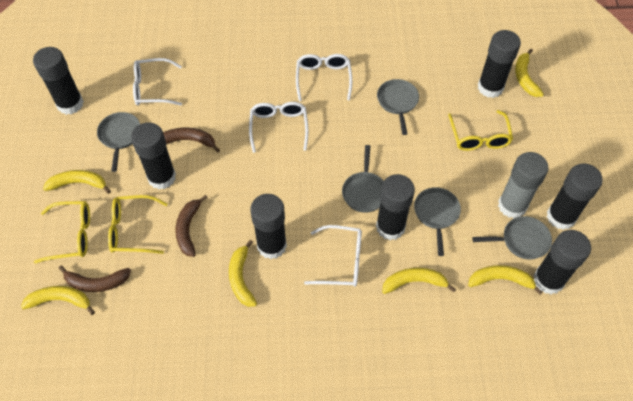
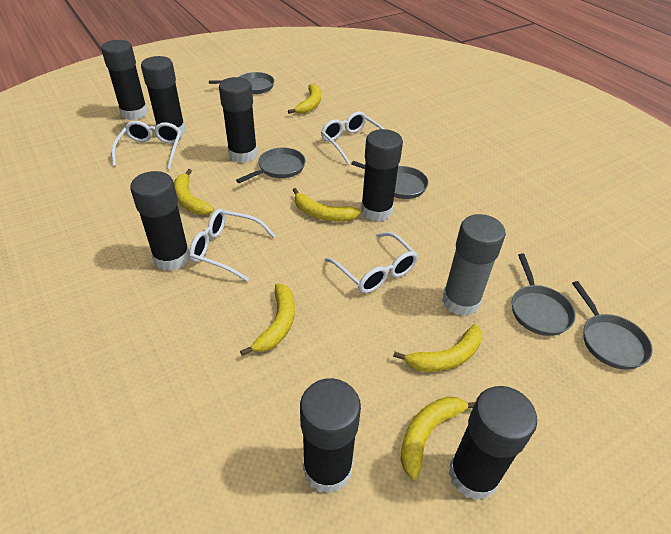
brown banana: [58,265,131,292] [163,128,220,153] [175,195,208,257] = 3 -> none = 0
yellow glasses: [34,201,90,263] [108,195,168,254] [448,110,513,151] = 3 -> none = 0

